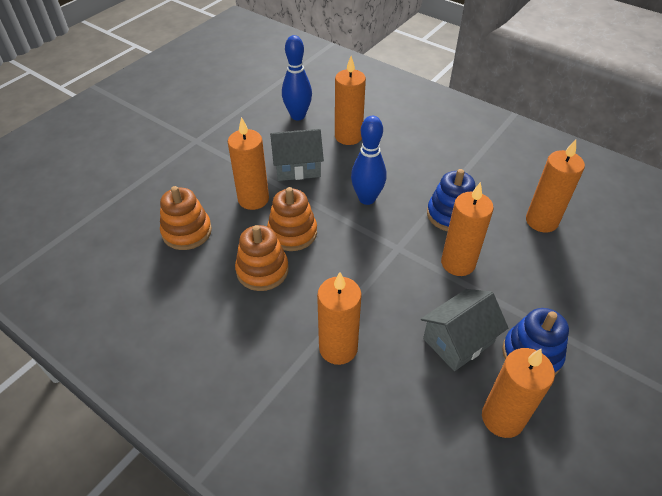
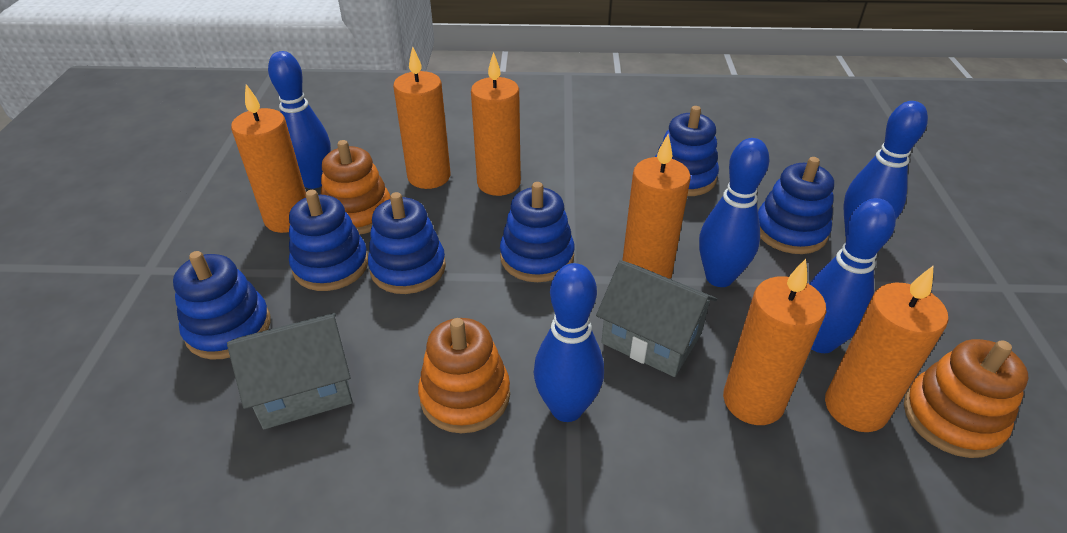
blue bowling pin: [282,35,312,120] [351,116,386,205] = 2 -> [268,51,331,189] [534,263,604,422] [699,138,769,287] [809,198,896,353] [844,101,928,236] = 5
blue stacking toy: [427,169,475,231] [502,308,569,375] = 2 -> [173,251,271,359] [289,190,368,291] [368,192,446,294] [500,182,575,282] [655,106,719,196] [758,157,834,254] = 6

